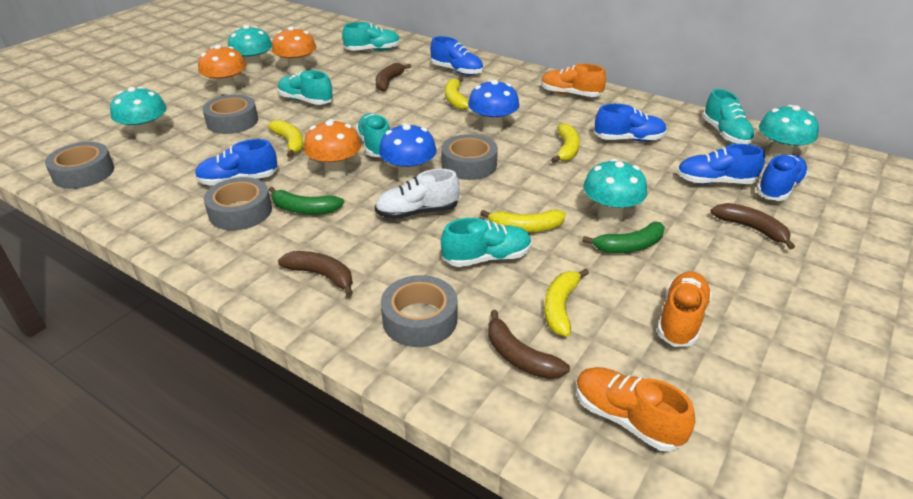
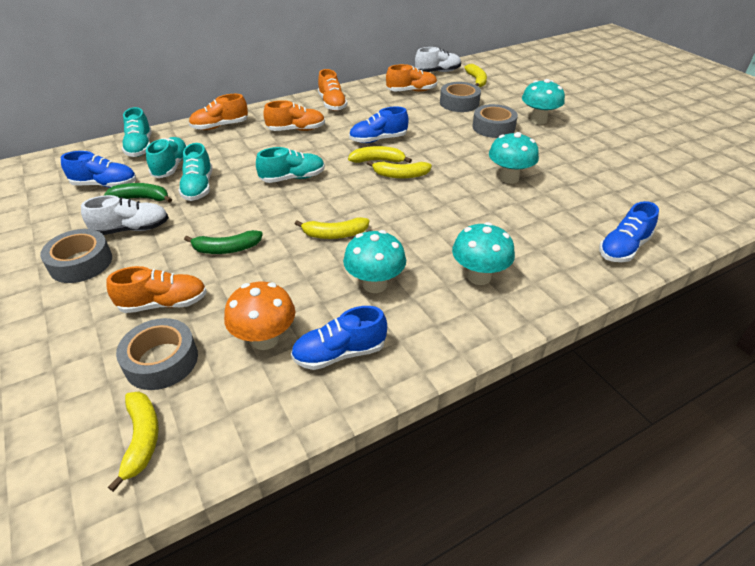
blue mushroom: [379,123,437,183] [468,80,519,134] = 2 -> none = 0
blue shoe: [195,139,277,186] [430,36,483,75] [594,104,667,142] [677,144,765,184] [756,155,808,201] = 5 -> [61,151,136,188] [291,306,387,370] [349,107,409,143] [599,201,659,262] = 4
brown banana: [278,251,353,296] [376,63,411,92] [488,310,570,379] [711,203,795,249] = 4 -> none = 0
grey tape: [45,142,114,189] [202,95,258,134] [204,177,272,230] [381,275,457,347] [441,134,498,180] = 5 -> [40,229,112,283] [116,318,198,390] [440,82,481,112] [472,104,518,138] = 4
orange mushroom: [198,45,246,95] [272,26,316,74] [304,119,361,179] = 3 -> [224,282,295,350] = 1
orange shoe: [541,64,606,97] [576,367,695,451] [657,271,712,347] = 3 -> [106,266,207,313] [189,94,248,130] [263,100,325,131] [318,69,348,111] [386,64,437,92] = 5
turquoise shoe: [278,70,333,105] [342,22,400,51] [356,113,390,157] [441,218,532,267] [703,89,755,144] = 5 -> [122,107,152,157] [146,137,187,178] [178,143,213,201] [256,147,325,183] = 4
white shoe: [375,169,460,219] = 1 -> [81,195,169,235] [415,47,461,72] = 2

